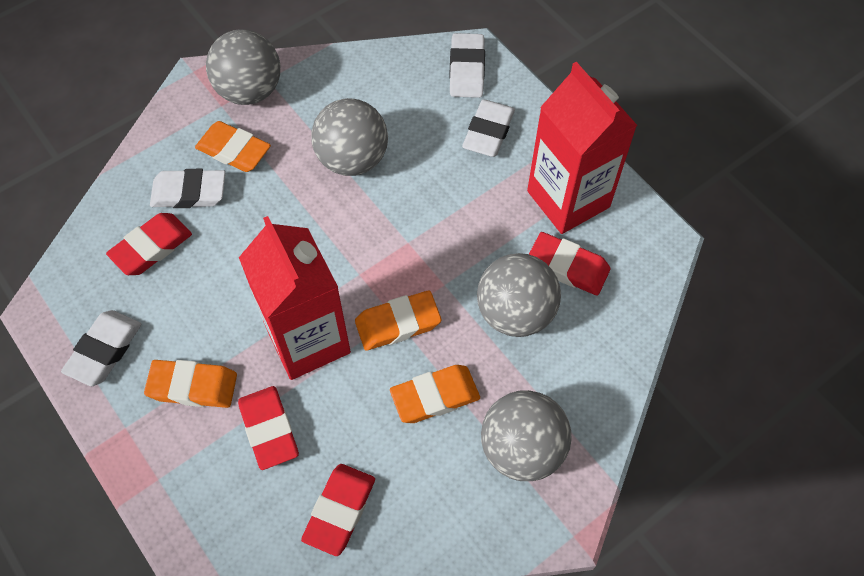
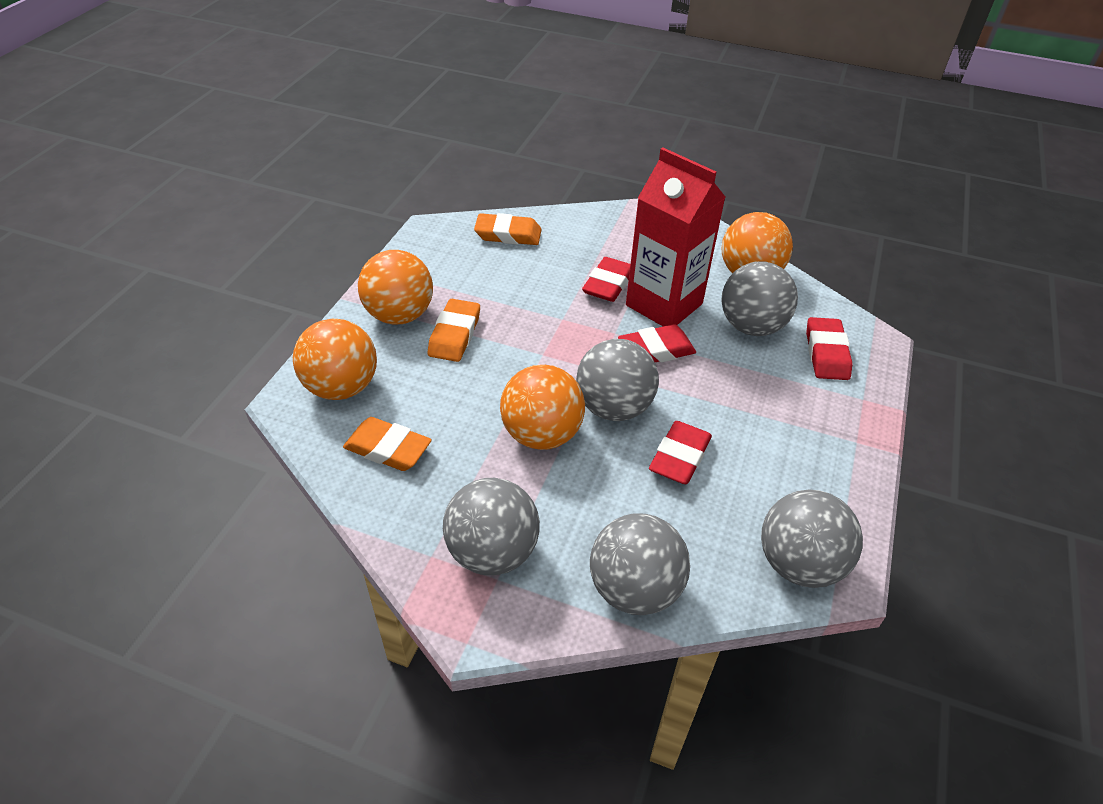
grey ball: [206,29,280,105] [311,98,388,176] [477,253,561,337] [481,390,572,481] = 4 -> [443,478,540,575] [576,339,659,421] [590,514,690,615] [721,261,798,336] [761,490,863,588] = 5
orange ball: none = 0 -> [293,319,377,400] [358,250,433,325] [500,365,585,450] [722,212,793,273] = 4
orange eraser: [144,360,237,408] [195,121,271,172] [355,291,441,350] [390,365,480,423] = 4 -> [343,417,432,471] [428,299,480,362] [474,213,542,245] = 3
red carton: [239,216,351,380] [527,62,638,234] = 2 -> [626,148,726,327] = 1
white eraser: [61,310,141,386] [150,169,225,208] [449,33,485,98] [462,100,515,157] = 4 -> none = 0

